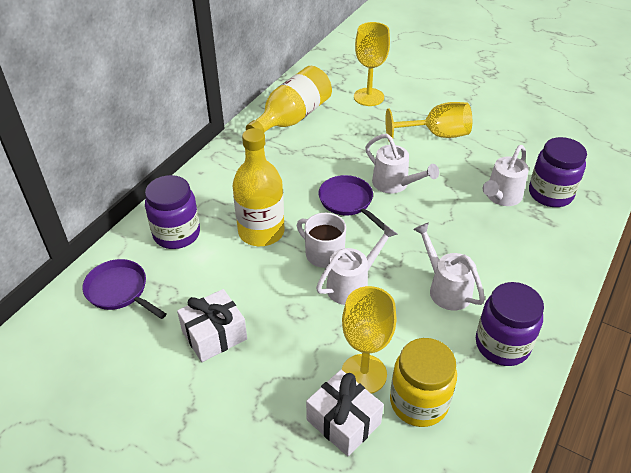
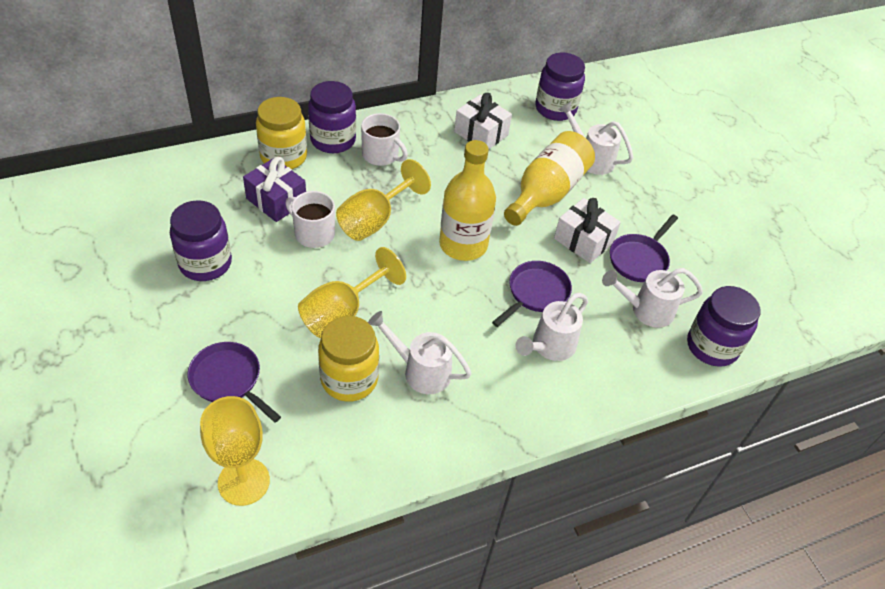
purple gift: none = 0 -> [243,157,306,222] = 1
purple jar: [145,175,200,249] [476,282,544,366] [529,137,587,207] = 3 -> [170,200,232,281] [308,81,356,153] [536,52,585,121] [687,286,760,367] = 4
purple pan: [82,259,167,319] [318,175,384,231] = 2 -> [187,342,281,423] [492,261,572,327] [610,215,678,282] = 3
white mug: [297,213,346,268] = 1 -> [285,191,335,248] [361,113,408,166] = 2
yellow jar: [390,338,457,427] = 1 -> [256,97,307,169] [318,316,379,402] = 2

